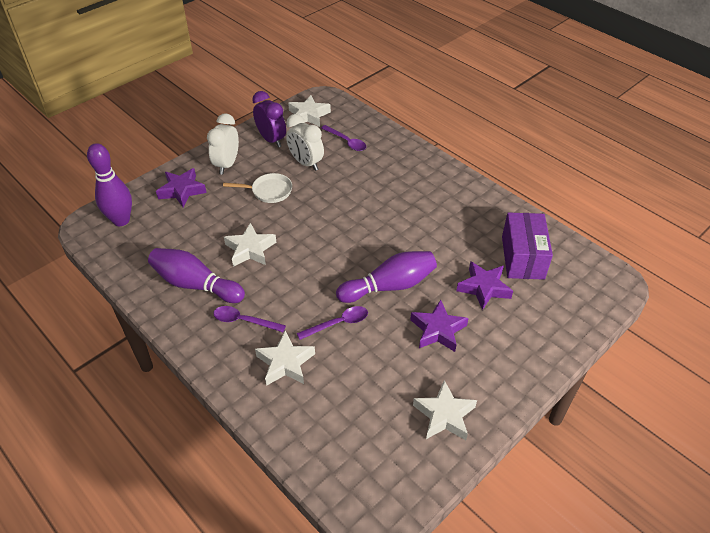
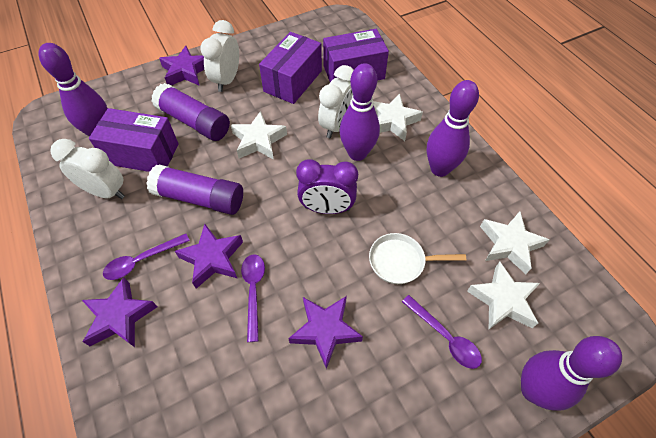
purple bowling pin: [87,143,132,226] [148,248,245,303] [336,251,437,303] = 3 -> [39,43,108,137] [339,63,380,161] [427,80,479,177] [521,336,622,411] = 4
purple box: [502,212,553,280] = 1 -> [89,108,179,172] [259,32,322,104] [323,29,389,82] = 3
purple glue stick: none = 0 -> [146,165,243,215] [151,83,230,141] = 2
purple star: [156,168,207,207] [410,300,469,352] [456,261,513,310] = 3 -> [82,277,157,347] [159,46,204,86] [175,224,243,289] [288,296,363,369] = 4
white clock: [207,113,239,175] [286,114,324,171] = 2 -> [50,139,125,199] [200,20,239,92] [318,65,354,138] = 3

